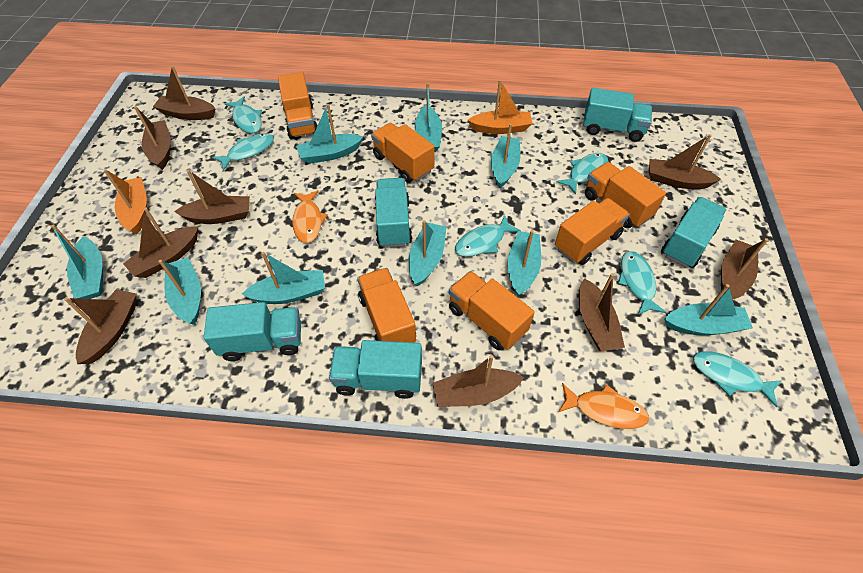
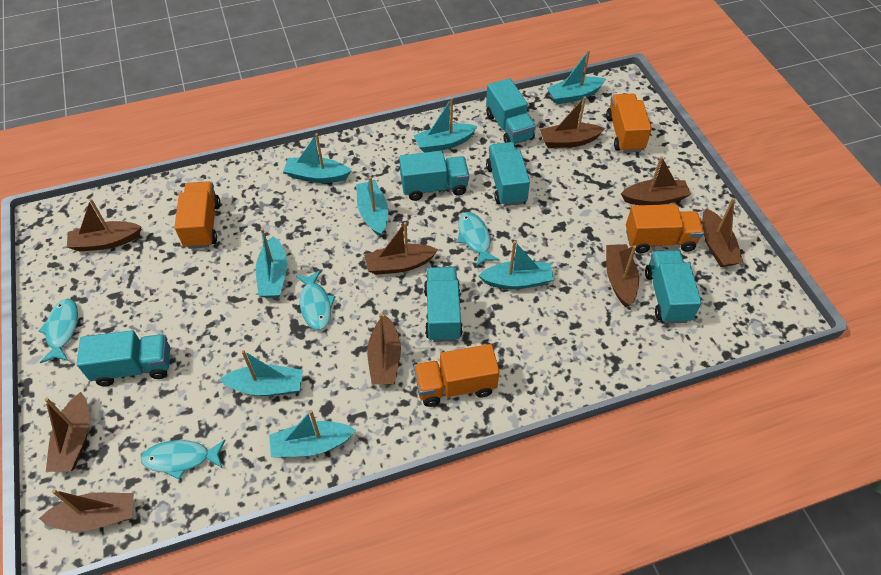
orange boat: [104,169,147,235] [468,80,533,134] = 2 -> none = 0
orange fish: [292,190,328,243] [559,383,649,429] = 2 -> none = 0
orange truck: [278,72,318,139] [357,268,416,343] [371,123,434,183] [449,271,534,350] [555,198,630,265] [585,162,666,228] = 6 -> [174,181,220,249] [414,344,500,407] [606,94,652,153] [626,204,704,253] = 4
turquoise boat: [51,224,103,299] [158,257,201,325] [242,252,325,304] [296,104,363,164] [409,220,446,287] [415,83,442,152] [491,124,520,188] [507,230,541,296] [664,284,753,336] = 9 -> [220,350,303,396] [256,228,287,298] [269,410,356,457] [283,133,351,183] [356,177,388,237] [413,98,478,153] [478,241,554,289] [547,50,606,104] = 8
turquoise fish: [212,133,274,171] [224,96,262,133] [455,215,521,257] [556,153,608,194] [618,251,666,315] [693,351,782,407] = 6 -> [38,299,78,363] [141,440,225,480] [295,270,335,330] [457,212,500,267] = 4
turquoise truck: [203,302,301,361] [329,340,422,399] [375,178,412,248] [583,88,652,142] [661,197,726,268] = 5 -> [77,330,170,386] [399,151,469,201] [424,267,463,342] [486,78,536,144] [486,142,530,206] [645,250,702,324] = 6

